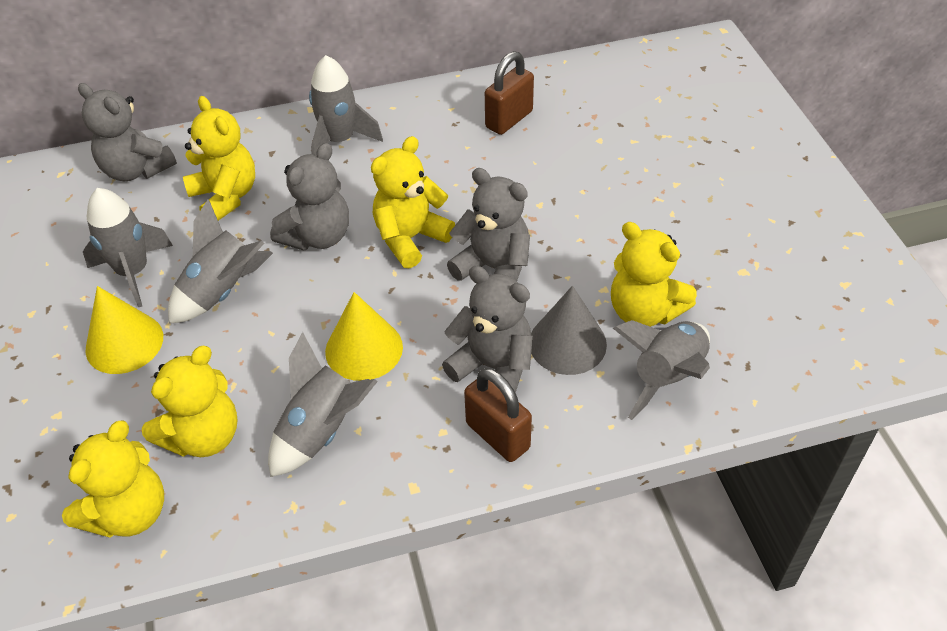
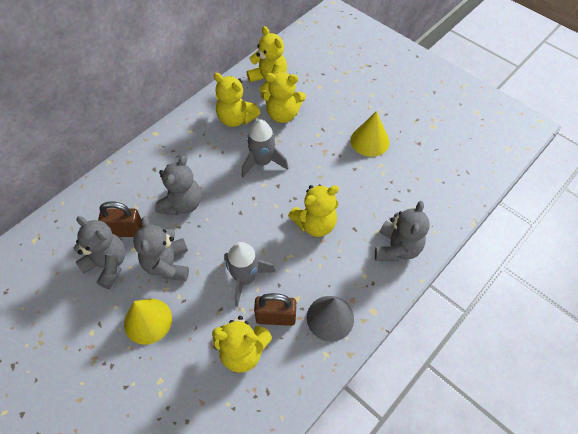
grey rocket: [83,188,173,307] [168,199,273,324] [268,332,378,477] [309,55,383,155] [613,320,710,420] = 5 -> [224,242,275,307] [242,119,289,177] = 2

